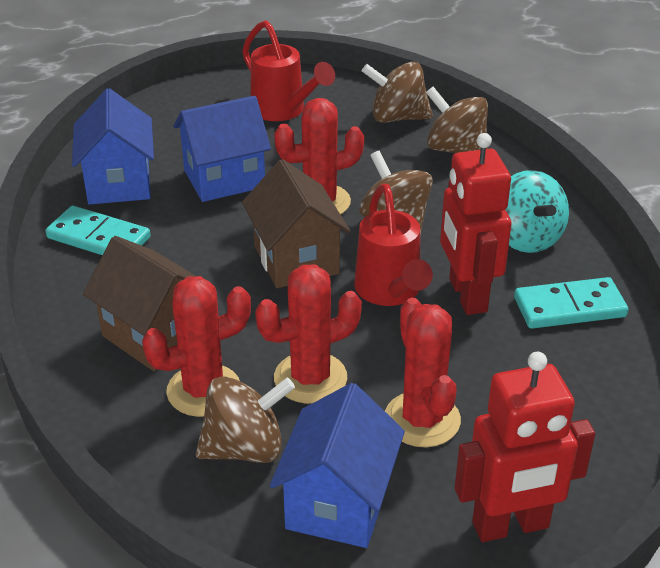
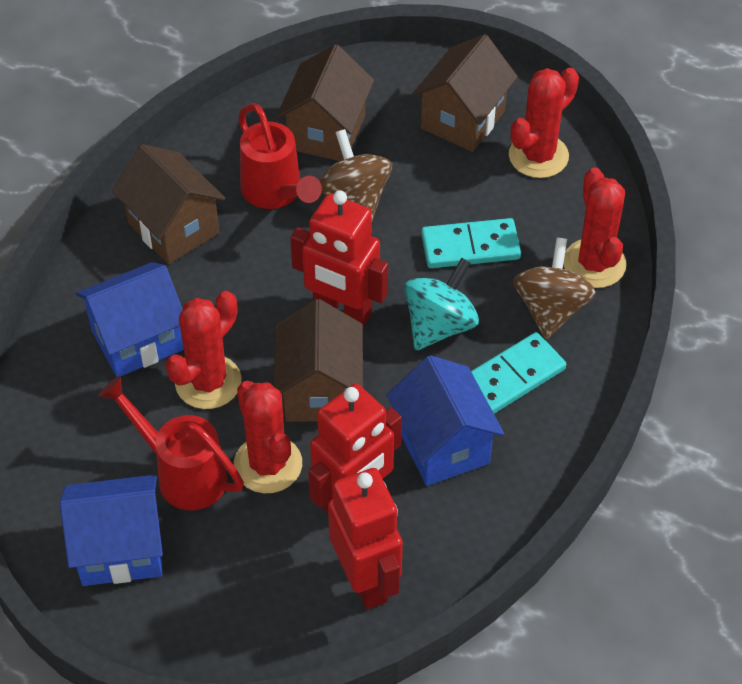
brown house: [83,236,196,371] [242,159,351,288] = 2 -> [112,144,226,264] [274,299,363,422] [276,44,374,161] [412,34,518,152] = 4
brown spinning top: [196,376,295,463] [359,151,433,237] [362,62,433,123] [426,87,488,153] = 4 -> [319,129,392,223] [513,238,596,340] = 2
red robot: [440,133,512,315] [455,352,595,542] = 2 -> [290,191,388,327] [308,384,402,513] [328,468,403,610] = 3

